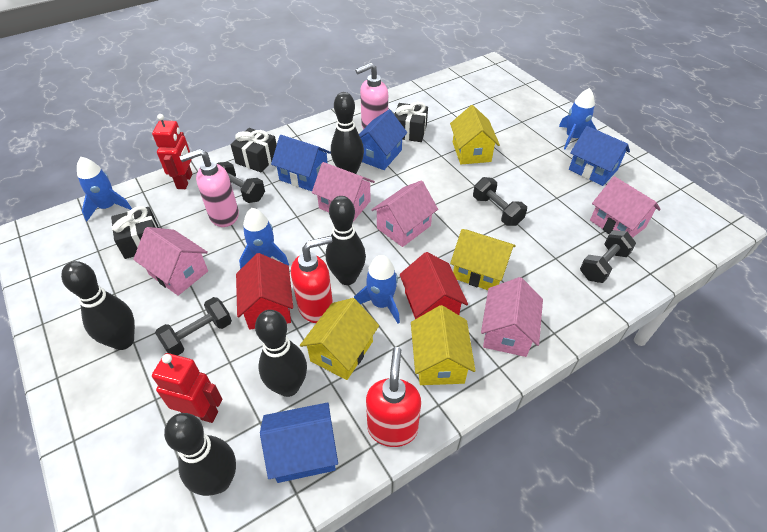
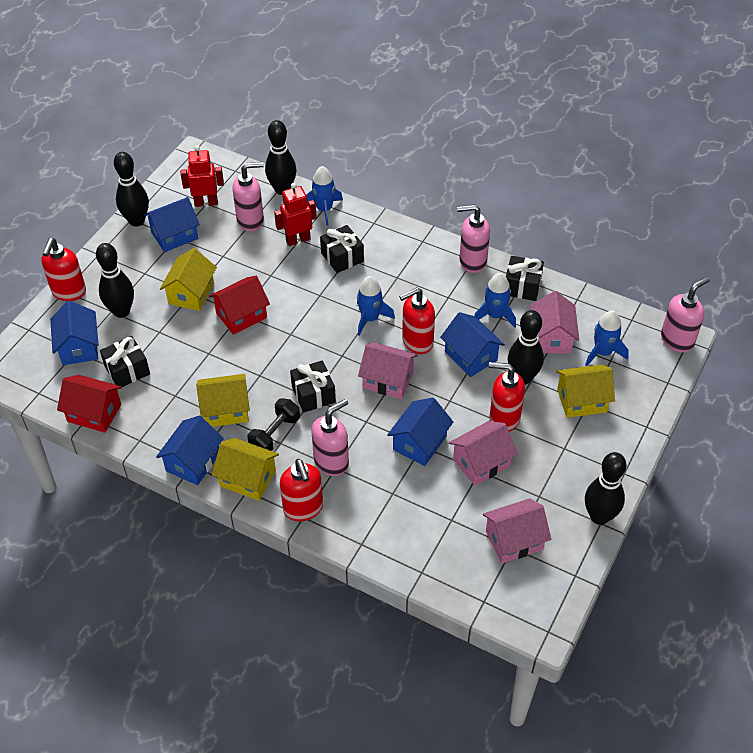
black dumbbell: [155,297,232,356] [217,162,265,203] [473,177,527,226] [580,230,636,283] = 4 -> [248,398,300,451] = 1
black gift: [111,206,159,259] [231,128,277,172] [394,102,428,142] = 3 -> [100,336,150,387] [290,360,336,413] [320,225,364,273] [506,256,544,301] = 4
blue house: [260,403,338,483] [271,135,331,191] [359,110,407,170] [569,126,630,186] = 4 -> [50,301,99,365] [144,197,200,252] [156,416,224,485] [387,397,453,466] [440,312,505,377] = 5
pink house: [133,227,208,296] [312,162,375,222] [371,181,438,247] [481,277,543,357] [590,176,661,238] = 5 -> [358,342,418,399] [449,421,518,486] [483,498,551,563] [531,291,579,353] = 4
pink soap dispenser: [179,149,239,227] [355,63,388,129] = 2 -> [233,162,264,231] [312,399,349,476] [457,204,490,273] [661,277,710,352] = 4
red soap dispenser: [291,236,333,323] [366,347,421,447] = 2 -> [41,238,86,301] [280,459,323,521] [399,287,435,354] [489,362,525,432] = 4

